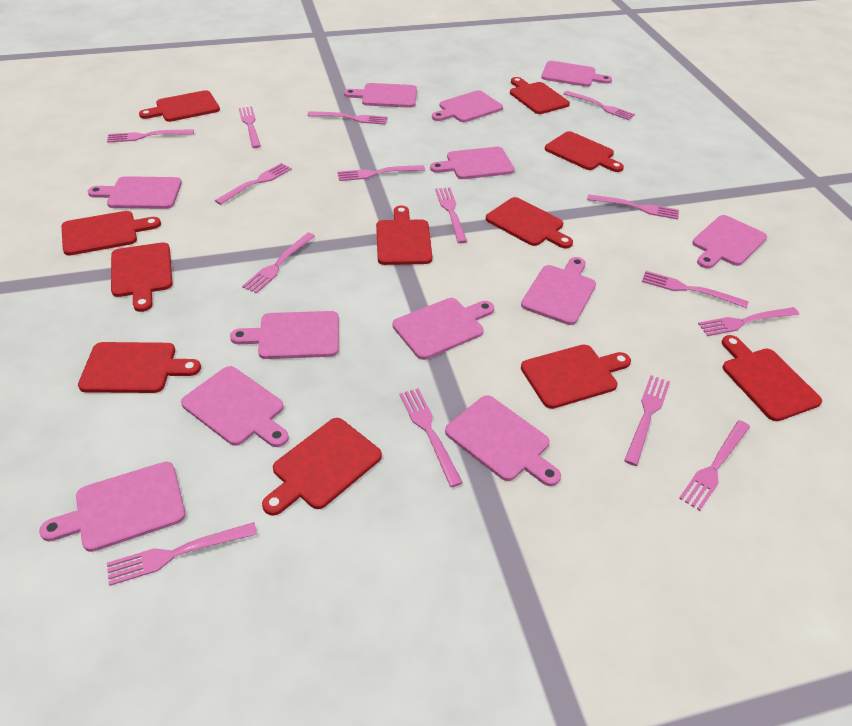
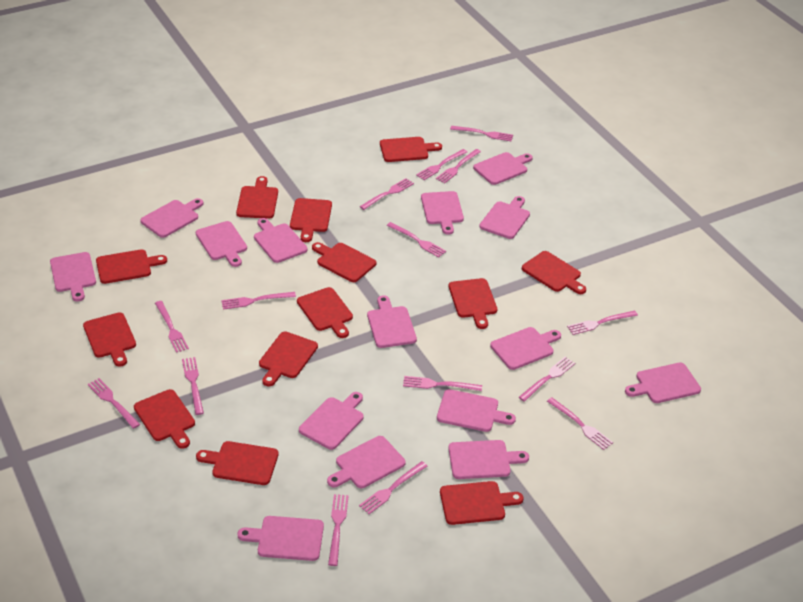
pink cutting board: [39,462,186,552] [88,176,182,209] [181,366,289,447] [230,311,339,359] [344,83,417,108] [393,298,494,360] [430,147,514,179] [432,90,503,122] [445,396,561,486] [521,257,596,325] [541,61,612,87] [692,215,767,269] = 12 -> [50,252,96,301] [140,198,204,238] [196,221,247,267] [238,516,324,561] [254,218,308,263] [299,392,364,450] [327,436,406,488] [367,295,417,348] [421,191,464,235] [437,389,516,432] [448,440,529,479] [473,152,533,185] [479,196,530,239] [490,327,561,370] [625,362,701,403] = 15
red cutting board: [62,211,161,256] [78,342,201,393] [111,242,173,312] [139,90,220,122] [262,418,382,516] [376,206,432,265] [486,197,573,249] [510,77,570,114] [521,345,631,409] [545,131,624,172] [722,335,822,421] = 11 -> [83,312,136,367] [96,249,167,284] [134,389,195,449] [196,441,279,485] [236,176,278,219] [259,332,318,387] [290,198,332,242] [297,287,353,338] [312,242,376,282] [380,137,442,162] [440,481,523,525] [449,278,497,329] [522,251,586,294] = 13

